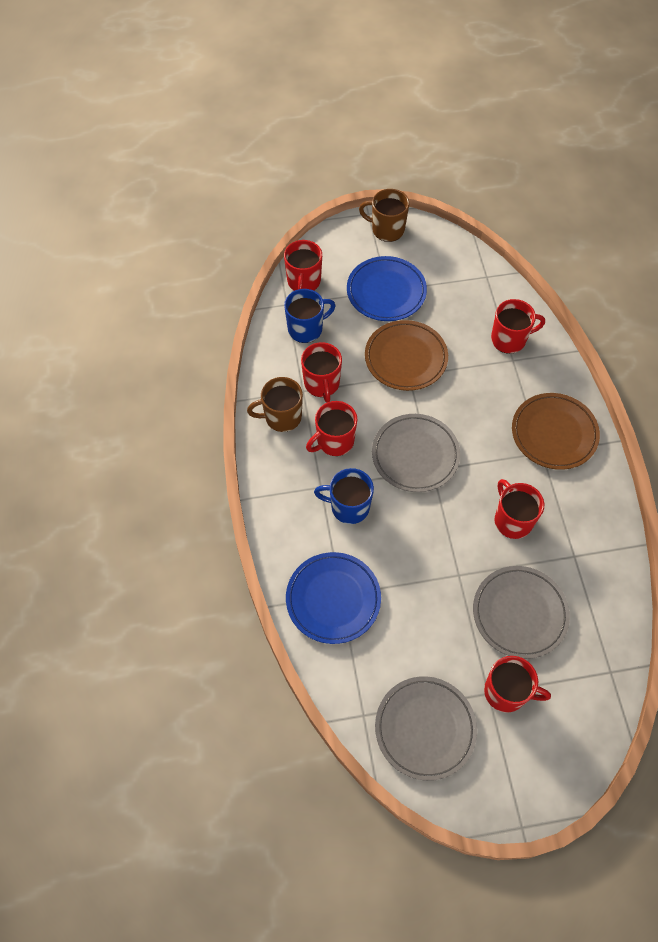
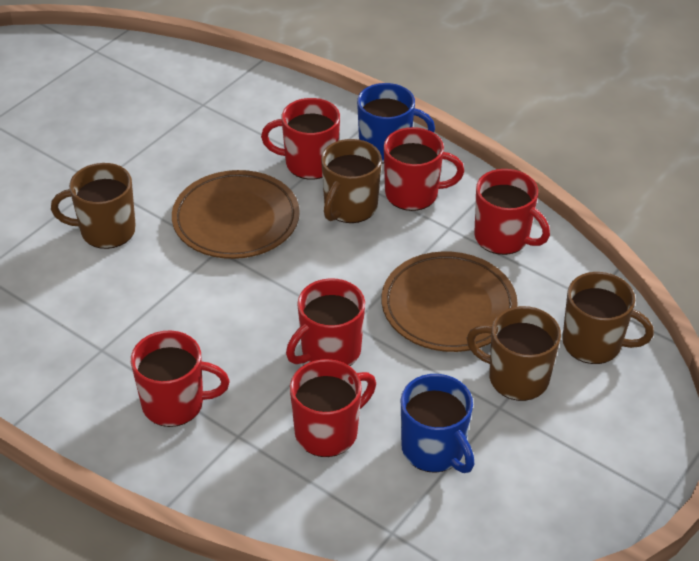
blue plate: [286,552,381,644] [347,256,427,321] = 2 -> none = 0
brown mug: [247,377,303,432] [359,189,409,242] = 2 -> [51,163,136,249] [321,139,382,223] [467,306,561,401] [562,272,654,364] = 4
grey plate: [372,414,460,492] [375,676,477,781] [473,566,570,659] = 3 -> none = 0

